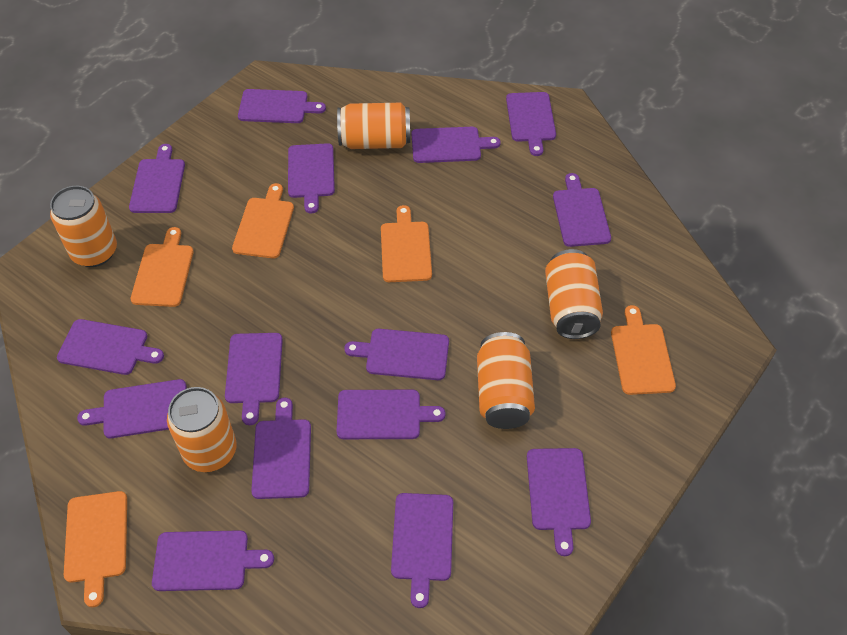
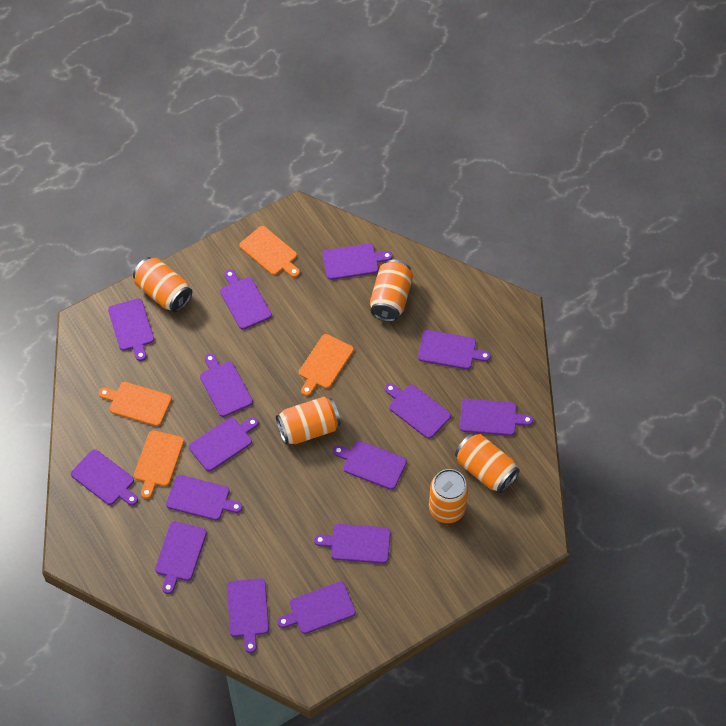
orange cutting board: [64,491,127,607] [130,227,194,307] [232,183,294,258] [381,205,432,282] [611,305,676,395] = 5 -> [99,382,172,426] [134,430,184,499] [240,226,300,277] [299,334,354,396] = 4

